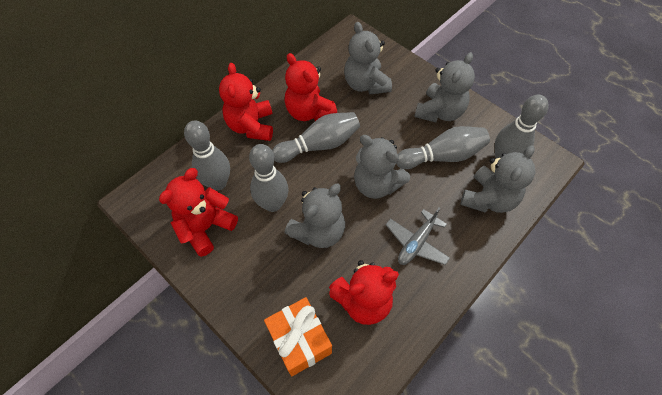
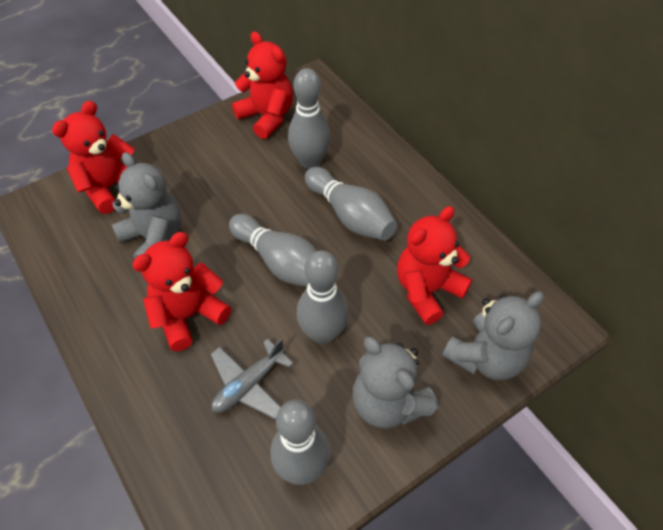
grey teddy bear: [285,184,345,248] [344,22,392,94] [354,135,410,199] [414,52,475,122] [461,145,536,213] = 5 -> [112,152,182,259] [352,336,438,429] [442,292,544,380] = 3
orange gift: [264,297,332,376] = 1 -> none = 0

